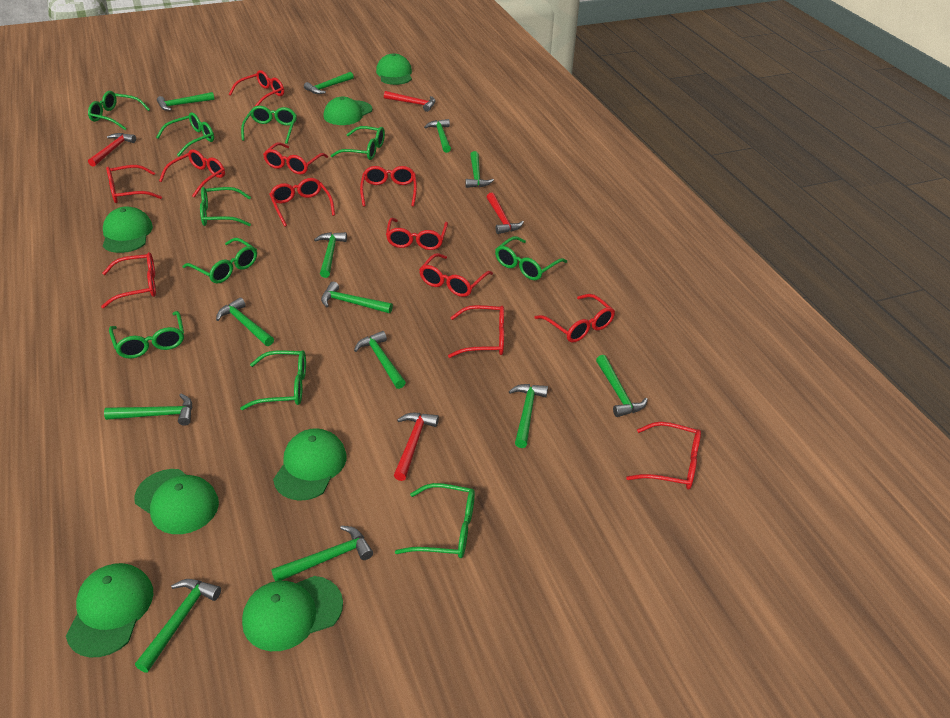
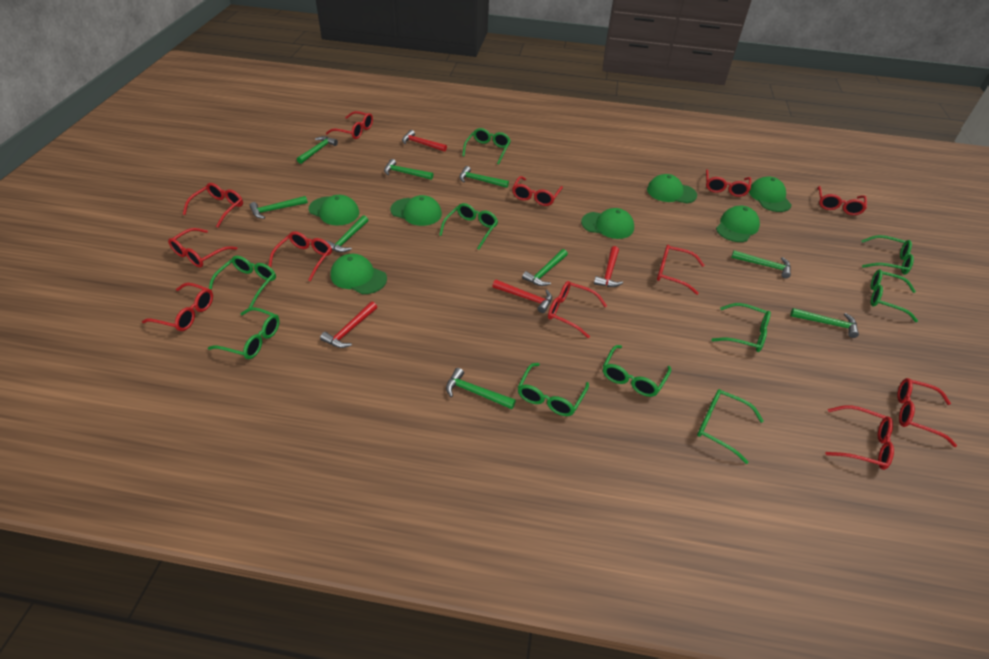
green hammer: [104,394,192,426] [135,579,221,673] [157,92,214,111] [216,297,274,346] [271,525,373,581] [304,72,354,94] [314,232,347,278] [321,282,393,313] [354,331,406,389] [424,119,451,153] [465,151,494,188] [509,384,548,448] [596,355,648,417] = 13 -> [249,196,308,219] [297,136,338,164] [326,215,368,252] [384,159,433,180] [446,368,516,409] [459,166,509,188] [522,249,568,286] [731,250,791,278] [790,308,859,338] = 9

